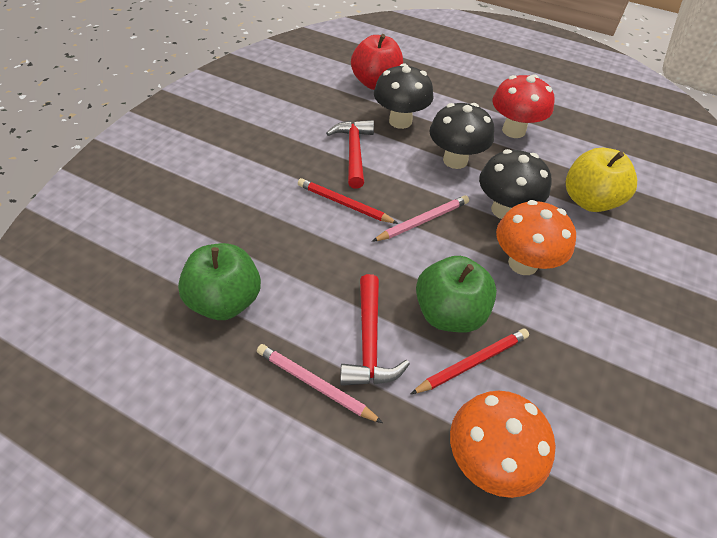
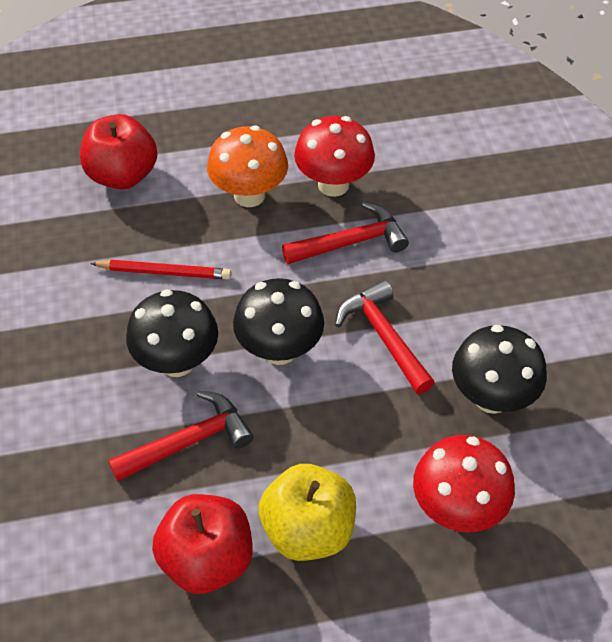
green apple: [178,243,261,320] [416,256,497,333] = 2 -> none = 0
orange mushroom: [450,390,555,498] [496,200,576,275] = 2 -> [207,126,288,207] = 1
pink pencil: [257,344,383,423] [372,195,469,242] = 2 -> none = 0
red apple: [351,34,403,90] = 1 -> [80,114,157,190] [152,494,252,594] = 2
red hammer: [326,120,374,188] [340,274,410,386] = 2 -> [108,391,254,482] [282,202,409,264] [335,280,435,394] = 3
red mushroom: [492,74,555,138] = 1 -> [294,116,375,197] [413,435,515,533] = 2
red pencil: [298,178,398,224] [411,328,529,394] = 2 -> [90,260,231,280] = 1

